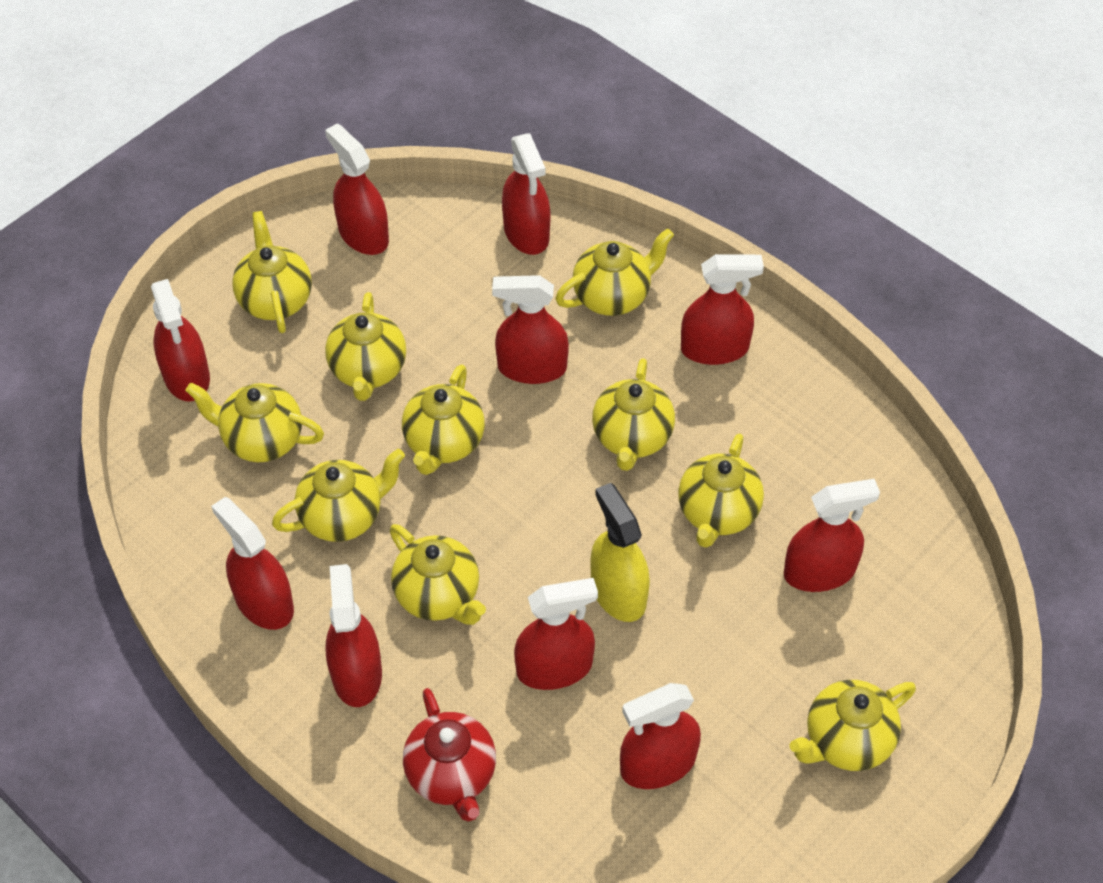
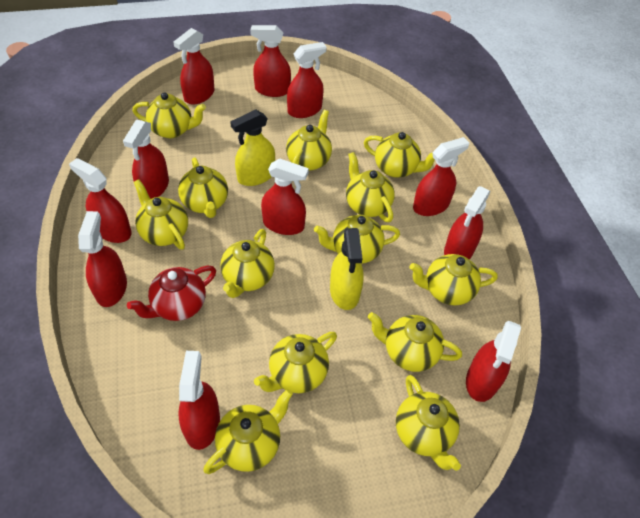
red spray bottle: [151,279,210,402] [211,497,294,630] [325,124,389,255] [326,564,382,707] [492,275,569,384] [502,133,551,255] [514,578,598,690] [620,683,701,789] [681,254,764,365] [784,479,880,592] = 10 -> [69,158,132,243] [78,211,127,307] [123,120,169,199] [173,28,215,105] [178,351,220,450] [250,25,291,97] [261,158,309,235] [287,42,327,118] [413,137,469,216] [444,186,491,259] [466,321,521,402] = 11
yellow spray bottle: [590,483,650,622] = 1 -> [230,109,275,186] [330,228,364,310] = 2
yellow teapot: [186,383,324,462] [232,211,312,333] [272,449,405,542] [325,292,406,401] [390,524,486,625] [402,364,485,475] [555,229,674,316] [592,358,675,471] [678,433,764,548] [789,680,916,771] = 10 -> [133,92,206,138] [134,179,188,250] [178,157,228,218] [203,389,293,474] [220,229,275,298] [254,332,337,393] [286,110,332,170] [314,215,400,264] [346,152,395,222] [364,132,435,178] [368,312,462,372] [396,375,461,471] [410,254,498,305] = 13

